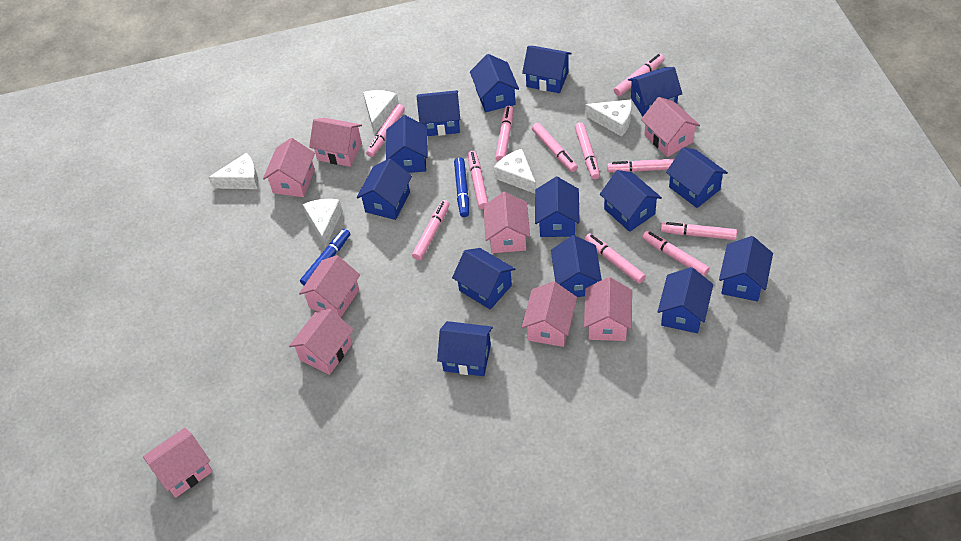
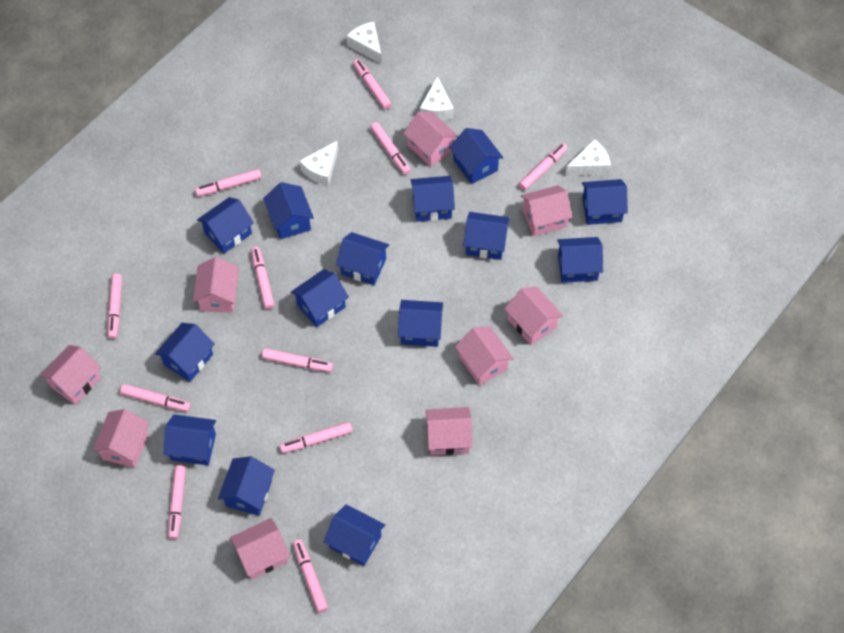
blue marker: [300,229,350,286] [454,157,469,217] = 2 -> none = 0
white cheese: [208,153,259,189] [303,199,343,248] [363,90,399,135] [494,149,536,194] [585,99,632,137] = 5 -> [300,141,338,186] [347,22,382,64] [420,76,454,120] [565,139,611,176] = 4

